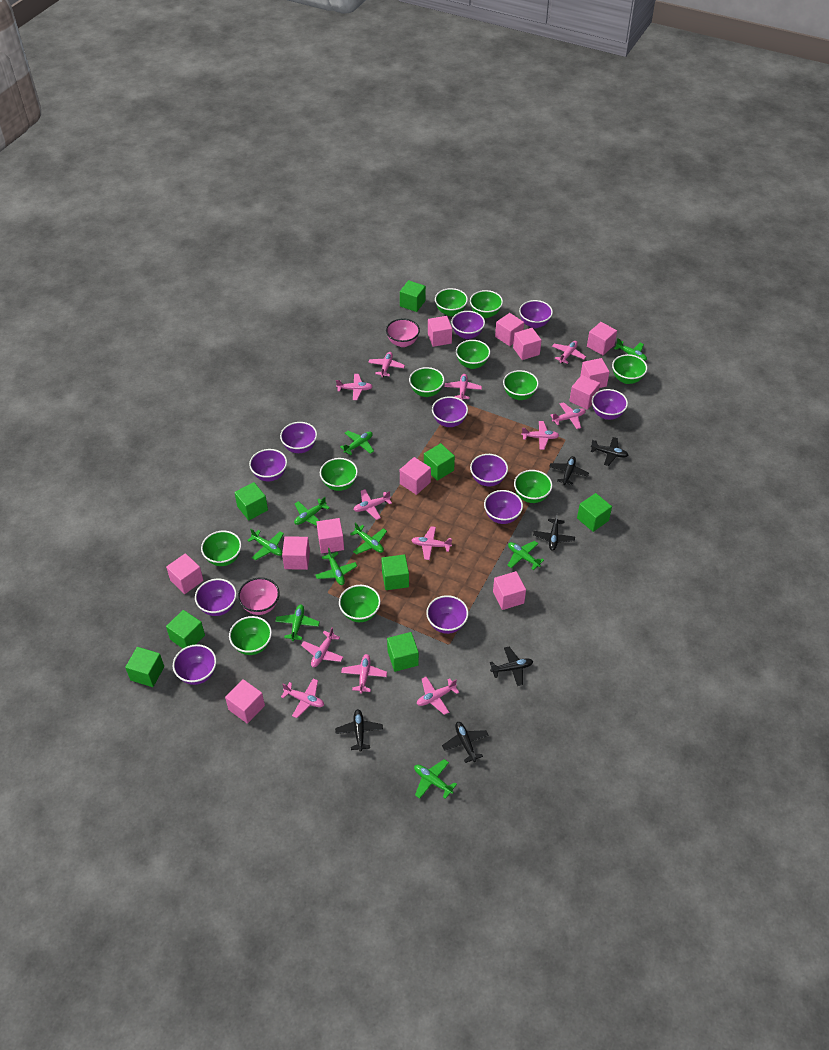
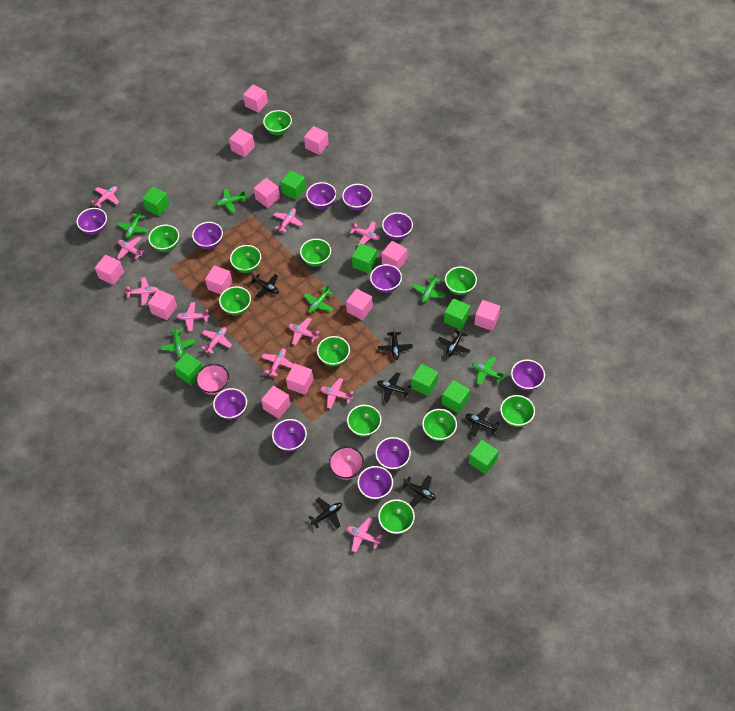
black plane: [335,709,383,752] [442,722,489,763] [490,647,533,686] [533,513,575,551] [549,456,589,485] [591,437,628,466] = 6 -> [250,273,279,299] [309,498,342,529] [377,372,411,403] [378,327,413,360] [401,475,436,507] [438,327,471,357] [466,407,500,437] = 7
green plane: [247,529,284,560] [275,605,320,641] [294,497,329,526] [315,548,357,585] [340,431,374,455] [351,523,387,555] [414,759,457,799] [507,541,544,570] [614,338,647,361] = 9 -> [118,210,148,238] [161,326,196,357] [216,188,246,213] [304,285,333,313] [413,273,445,302] [472,357,505,385] = 6
pink plane: [281,678,324,718] [301,627,343,667] [336,374,373,400] [341,654,387,693] [354,489,392,520] [368,352,405,377] [411,526,452,560] [417,676,459,715] [445,374,482,400] [521,421,559,450] [551,402,586,429] [552,341,586,364] = 12 -> [91,186,119,207] [117,237,145,260] [124,277,158,305] [176,302,209,331] [202,327,232,354] [261,348,293,377] [273,208,303,232] [288,317,320,345] [320,378,354,409] [347,518,382,552] [350,221,380,245] = 11

